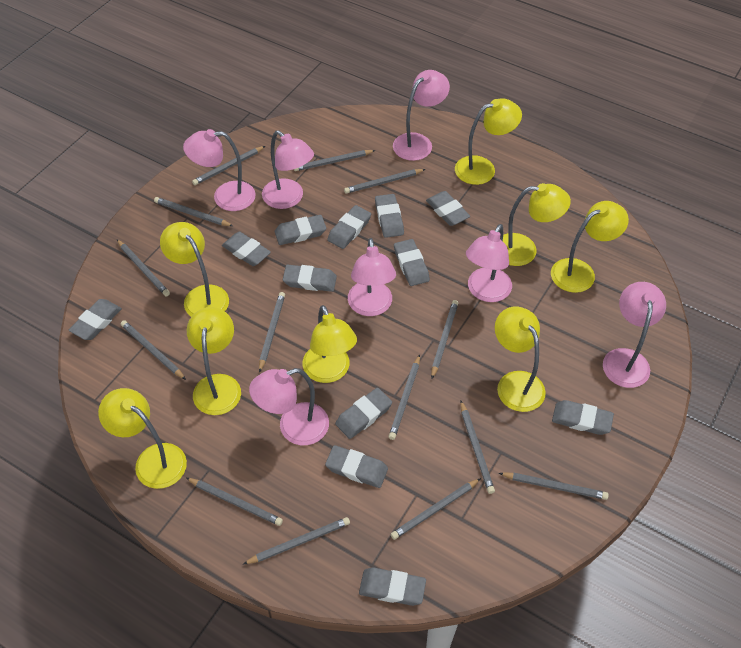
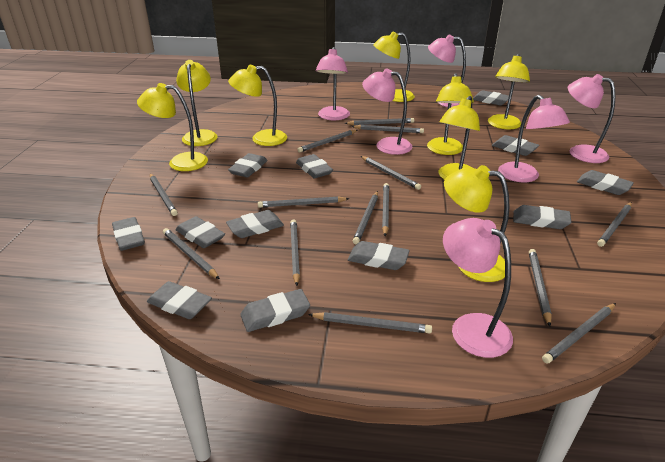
pink lamp: [183,129,256,211] [249,368,329,445] [262,130,314,209] [348,238,396,316] [393,70,450,161] [466,224,512,302] [603,282,666,388] = 7 -> [316,47,350,120] [362,68,412,155] [428,34,466,107] [443,218,513,358] [498,95,570,182] [568,74,615,163] = 6

